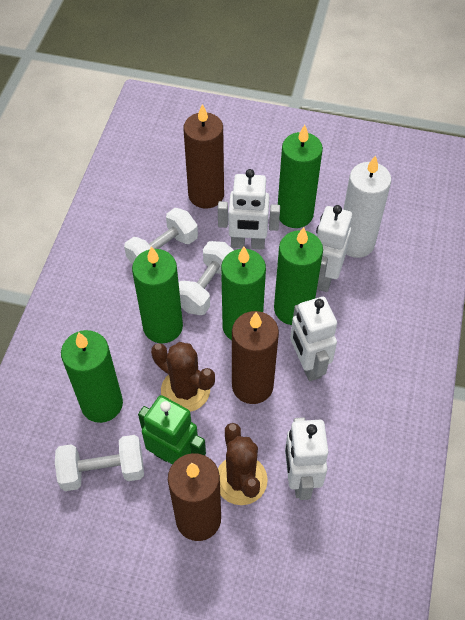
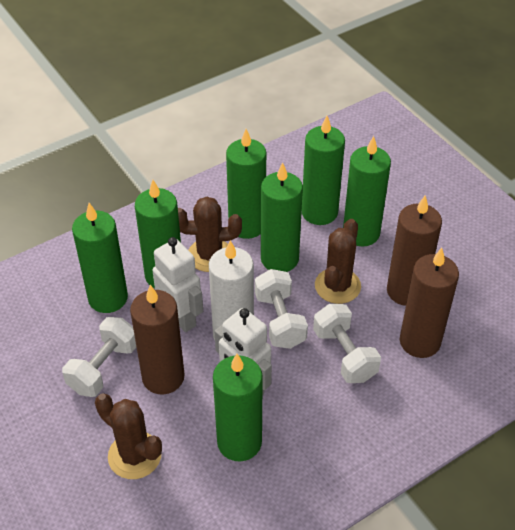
brown cactus: [151,342,215,412] [218,423,268,505] = 2 -> [95,393,162,479] [178,197,242,272] [315,219,361,304] = 3
green candle: [61,330,123,423] [132,246,183,343] [221,247,266,340] [274,227,323,325] [278,125,323,228] = 5 -> [72,203,128,313] [135,180,181,288] [213,354,263,461] [226,129,266,239] [261,162,303,272] [302,116,345,225] [343,136,391,247] = 7
green robot: [138,395,206,465] = 1 -> none = 0
white robot: [218,169,280,250] [285,417,329,500] [290,297,337,381] [316,205,352,292] = 4 -> [152,237,203,332] [214,308,272,395] = 2

